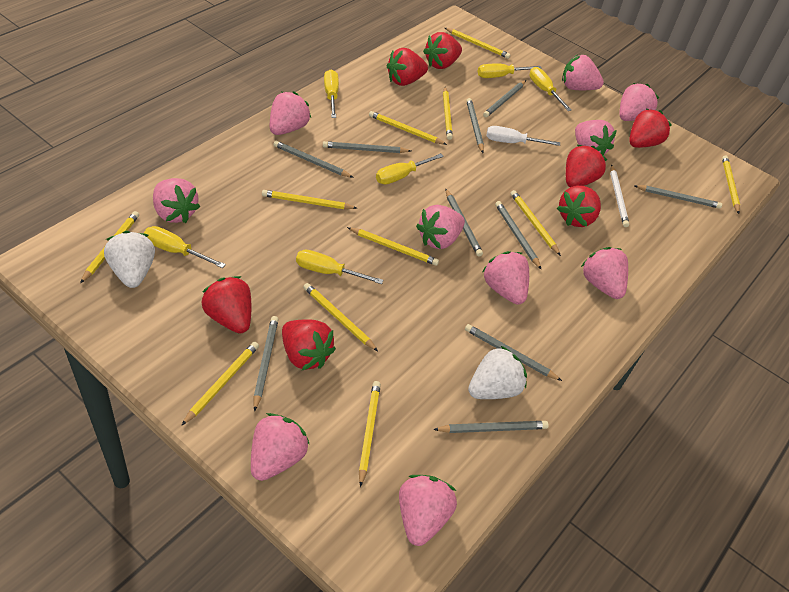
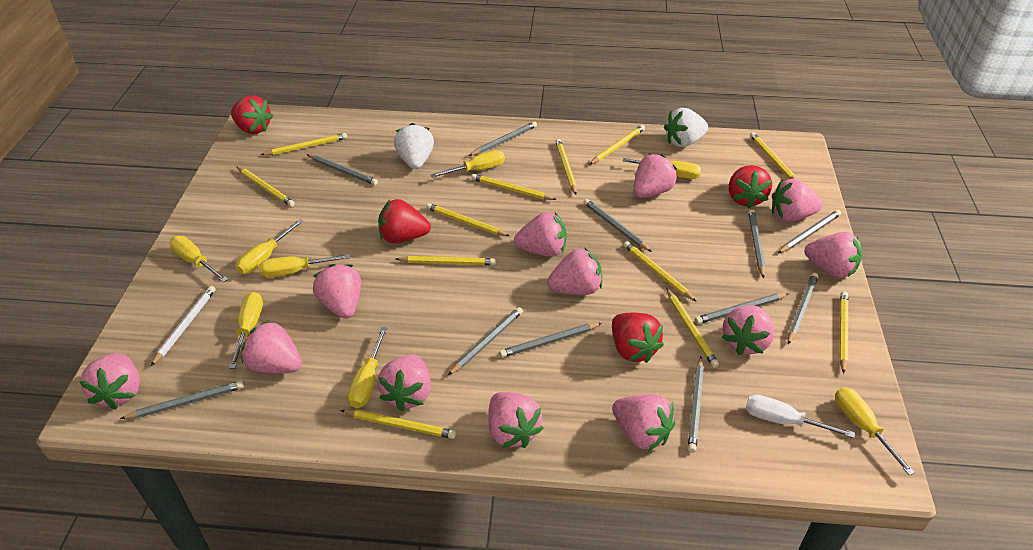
grey pencil: [253,316,279,412] [273,141,354,178] [323,141,411,153] [433,421,549,433] [445,189,483,257] [465,324,562,381] [466,98,484,153] [483,80,526,117] [495,201,542,270] [634,185,722,209] = 10 -> [120,381,244,419] [306,154,378,185] [448,307,523,375] [469,122,537,156] [499,323,602,358] [584,199,652,252] [688,357,704,453] [695,293,789,324] [748,209,766,278] [778,210,841,253] [788,273,819,345] = 11
pink strawberry: [153,178,200,223] [251,413,310,481] [270,91,311,135] [399,475,457,546] [416,205,465,249] [482,251,529,305] [562,55,604,90] [575,120,617,155] [581,247,628,299] [619,83,659,121] = 10 -> [80,353,140,410] [241,320,302,373] [313,264,361,319] [378,355,431,411] [489,392,544,448] [514,212,567,257] [547,247,602,295] [612,394,675,451] [633,154,677,198] [722,305,775,355] [772,179,823,222] [804,232,862,278] = 12
red strawberry: [201,276,251,334] [282,319,336,370] [386,48,428,86] [423,32,462,69] [557,185,601,227] [566,145,607,187] [629,109,672,148] = 7 -> [231,95,273,134] [378,199,431,243] [612,313,664,363] [729,165,772,209] = 4
yellow pencil: [80,211,139,283] [181,342,259,426] [262,190,357,209] [303,283,378,351] [347,227,439,266] [359,381,381,487] [369,111,447,145] [443,87,453,140] [445,28,510,59] [510,190,561,256] [722,156,740,214] = 11 -> [236,166,295,207] [261,133,347,155] [340,409,456,439] [396,256,496,265] [426,203,509,236] [471,174,557,200] [555,139,577,195] [589,125,645,165] [623,241,697,302] [666,288,719,368] [750,132,797,179] [840,291,848,374] = 12
yellow screwdriver: [144,226,226,268] [296,249,383,284] [324,69,339,118] [376,153,444,184] [477,63,542,78] [529,67,572,111] = 6 -> [169,236,228,282] [229,292,263,369] [236,219,303,274] [259,254,350,277] [348,327,387,408] [430,150,505,178] [623,158,701,179] [835,387,915,475] = 8

